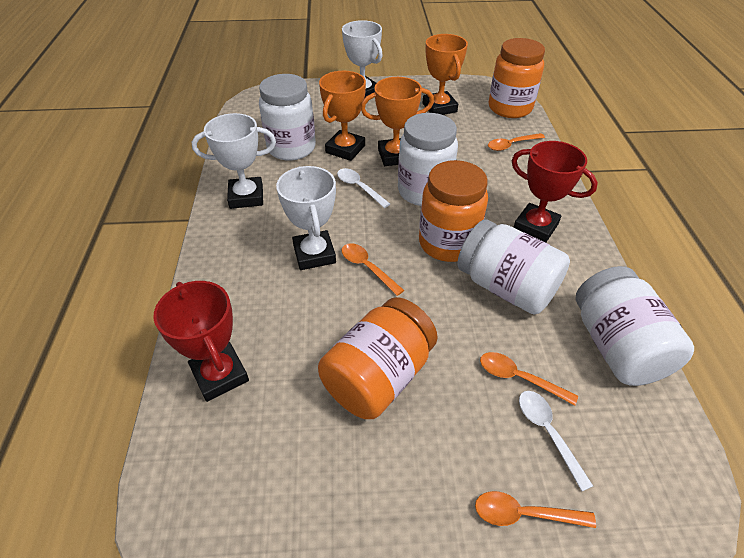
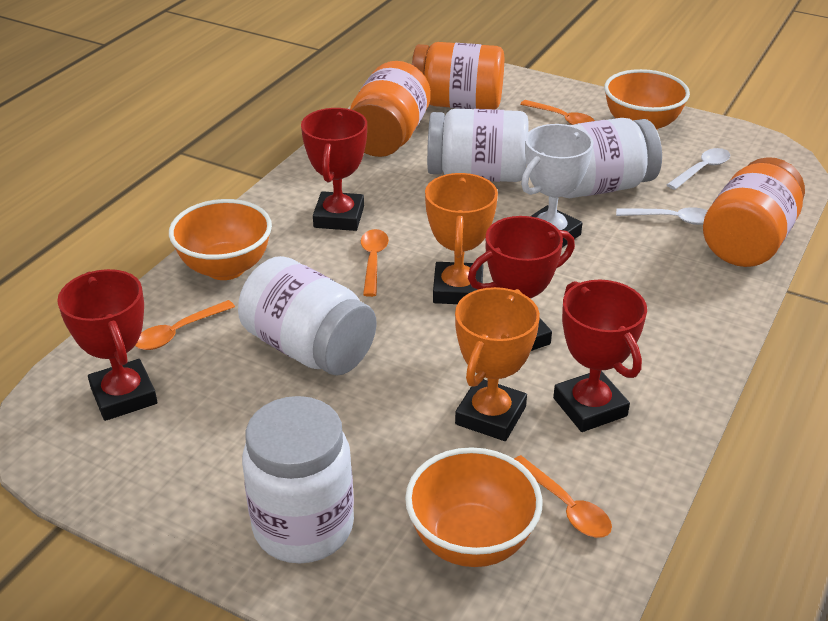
orange bowl: none = 0 -> [169,199,272,280] [405,447,542,567] [604,69,690,130] = 3
orange trophy: [319,71,366,161] [360,77,434,166] [423,34,468,115] = 3 -> [425,173,498,304] [455,287,540,441] = 2
red trophy: [153,281,249,402] [512,141,598,243] = 2 -> [57,269,157,421] [301,108,367,231] [468,216,575,351] [553,280,647,432] = 4
white trophy: [192,113,276,209] [276,166,336,270] [342,20,383,97] = 3 -> [521,124,594,247] = 1

